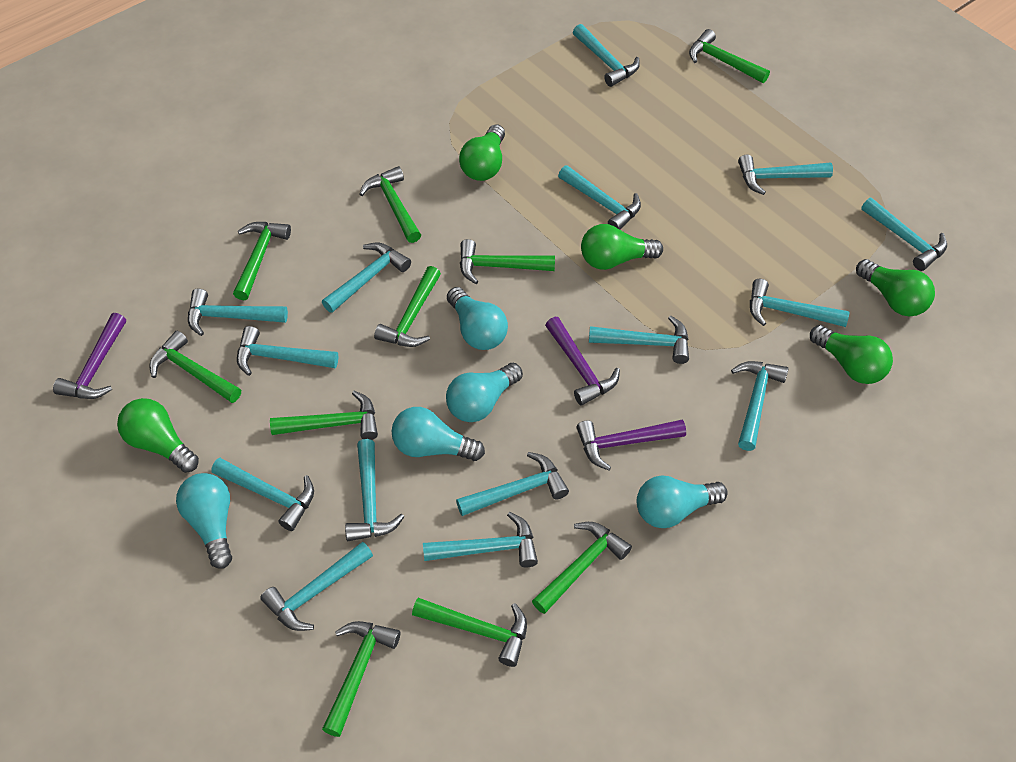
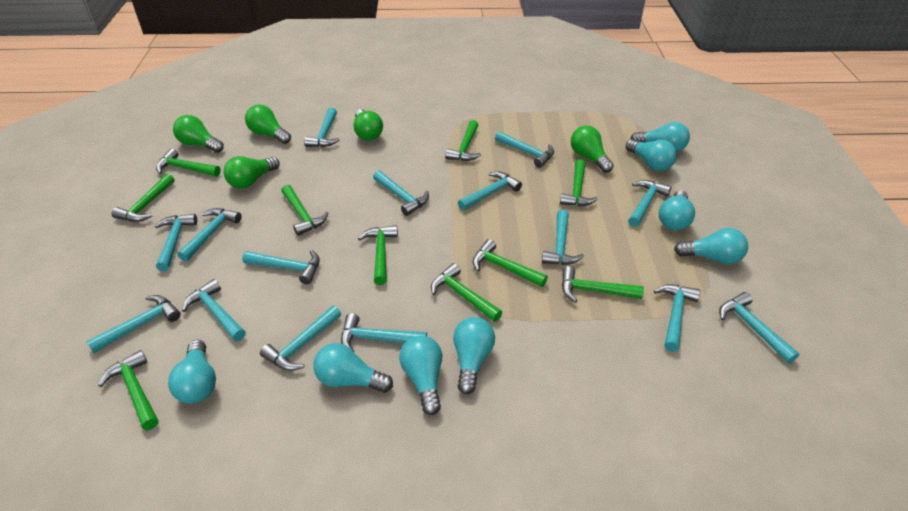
purple hammer: [53,313,126,399] [545,317,620,405] [577,420,686,470] = 3 -> none = 0
turquoise light bulb: [176,473,232,569] [392,407,485,461] [446,363,523,422] [447,287,508,350] [637,476,728,528] = 5 -> [168,340,216,404] [313,343,393,393] [399,335,442,415] [453,317,495,394] [626,139,677,171] [630,122,690,152] [659,190,695,231] [674,228,748,264] = 8

